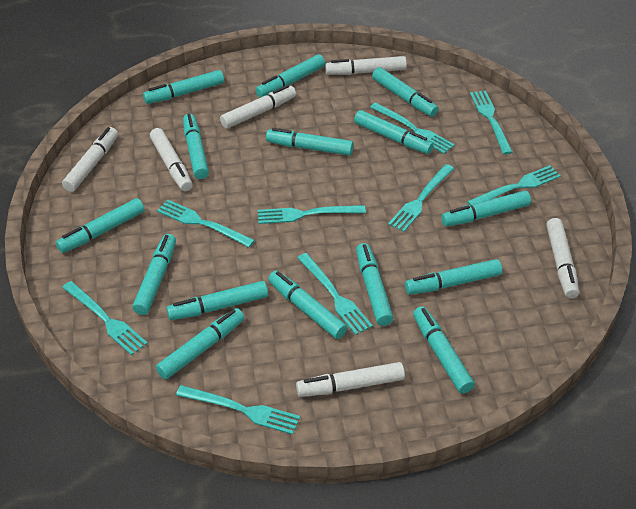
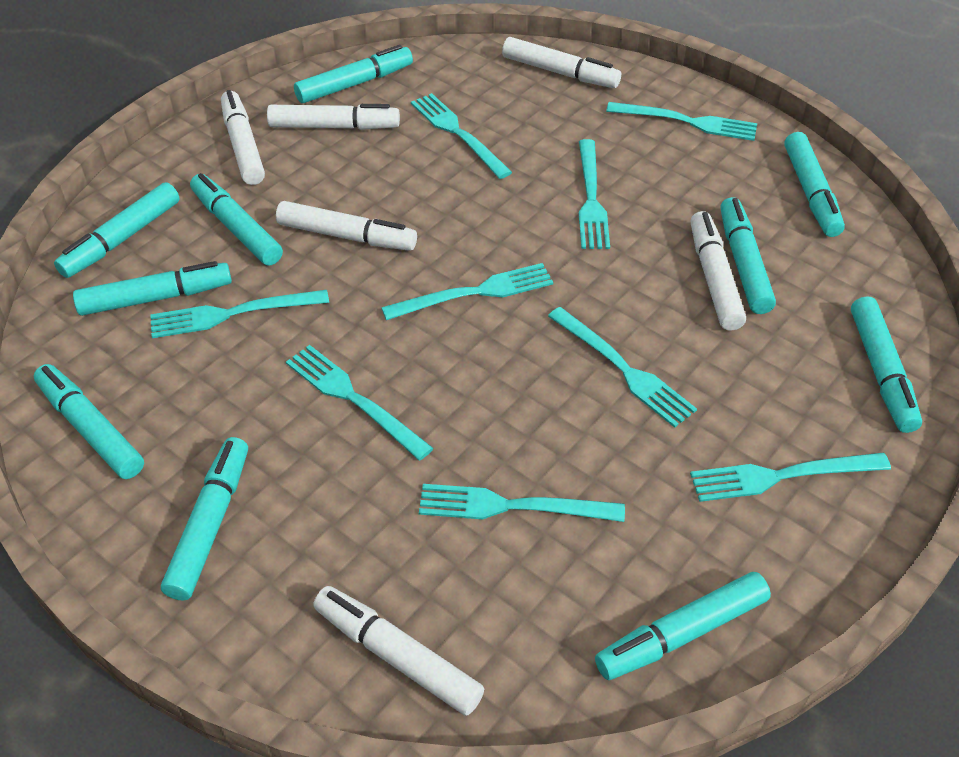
turquoise marker: [56,198,145,253] [132,234,176,315] [143,70,224,104] [156,308,245,380] [167,281,268,320] [183,114,209,179] [256,54,325,98] [266,128,353,156] [268,271,347,339] [354,110,434,154] [356,243,393,326] [372,67,439,117] [405,259,502,295] [413,306,475,394] [441,191,531,227] = 15 -> [34,364,144,479] [54,182,180,278] [73,261,232,316] [161,437,248,601] [190,173,283,265] [294,45,413,103] [595,572,771,680] [720,197,776,314] [784,132,845,237] [851,296,922,433] = 10

